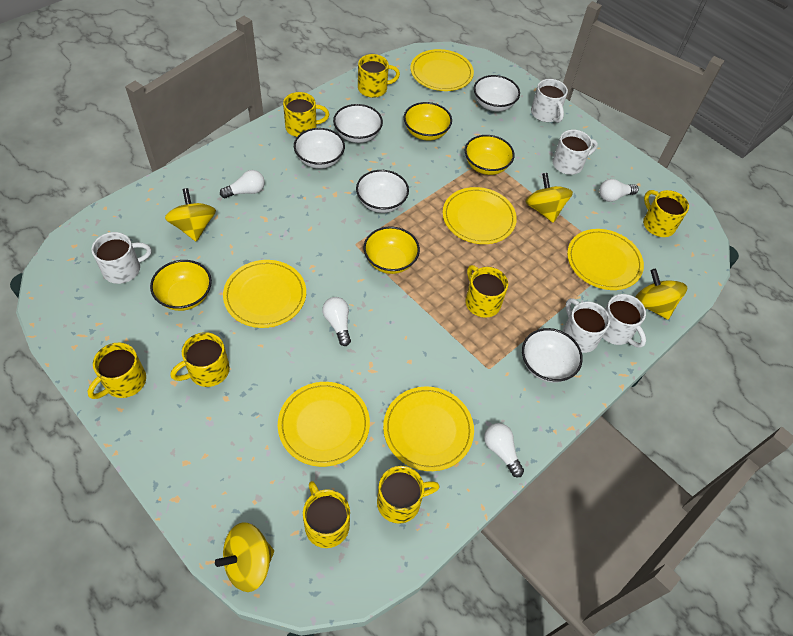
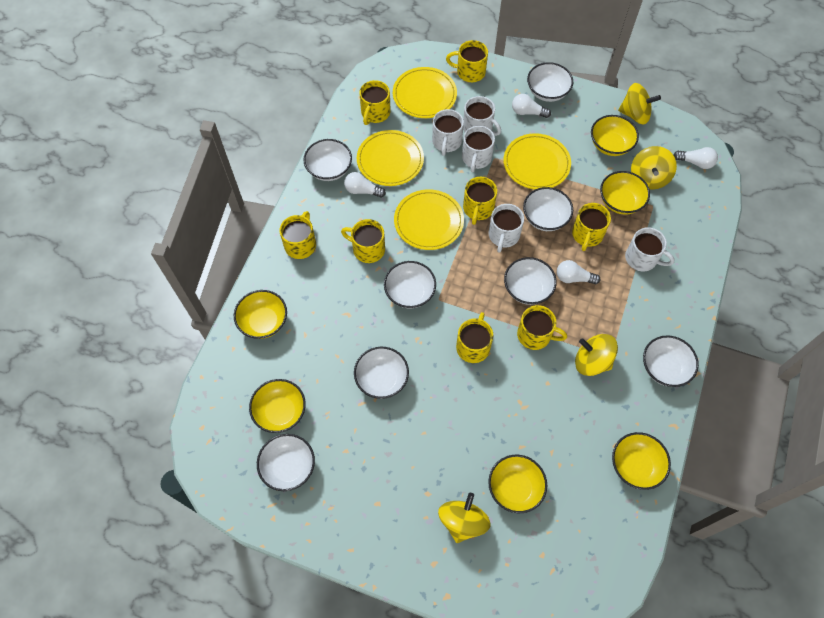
white bowl: [294,128,345,169] [333,104,383,143] [356,170,409,213] [474,75,520,111] [522,328,583,383] = 5 -> [257,434,315,491] [303,139,352,181] [354,347,409,399] [384,261,436,308] [504,257,557,305] [523,187,573,231] [527,62,573,102] [643,335,699,387] = 8
yellow bowl: [150,260,212,311] [364,226,420,274] [404,102,452,140] [465,135,515,175] = 4 -> [234,290,287,339] [249,379,306,433] [488,455,547,513] [591,115,639,156] [600,171,650,215] [612,432,671,490] = 6
yellow plate: [223,260,306,328] [278,382,370,467] [383,386,474,471] [410,49,474,91] [443,187,517,244] [567,229,644,290] = 6 -> [357,130,424,186] [393,67,457,118] [394,189,464,250] [503,133,571,190] = 4

